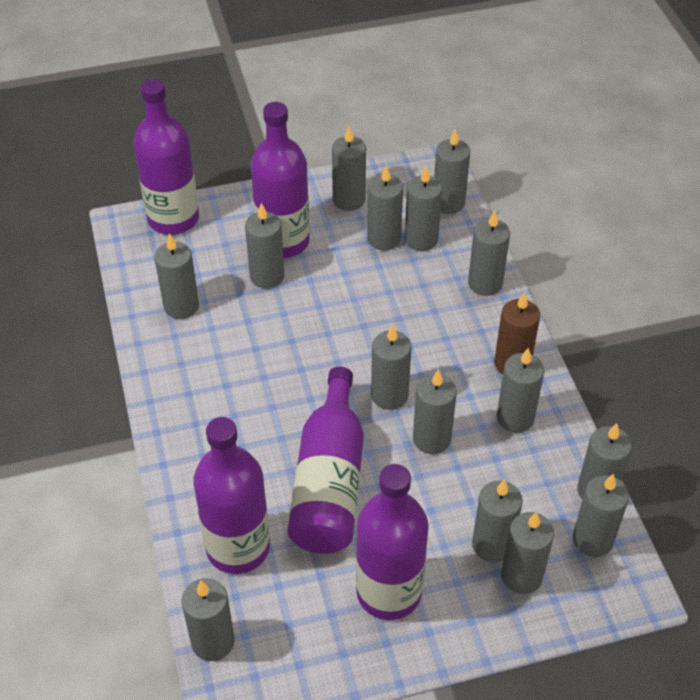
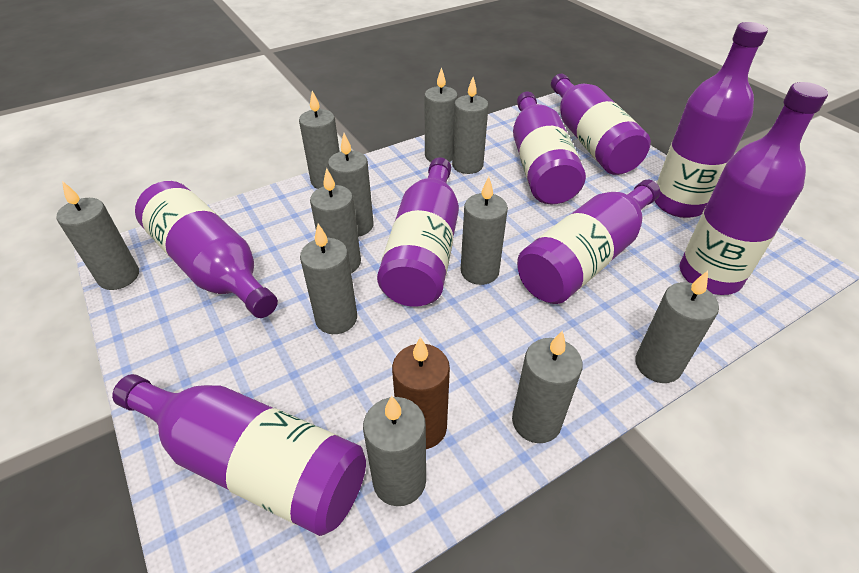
grey candle: [155,233,199,319] [181,578,235,661] [245,203,284,289] [332,126,366,211] [367,165,403,250] [371,325,412,410] [405,166,442,251] [413,369,457,454] [434,129,470,214] [468,210,510,296] [472,479,523,562] [497,348,544,433] [501,512,554,594] [573,474,629,557] [577,423,632,500] = 15 -> [57,181,139,290] [299,91,340,189] [300,224,357,334] [310,168,361,273] [328,133,374,237] [363,396,426,506] [424,67,458,162] [452,77,489,174] [461,177,508,285] [512,330,583,443] [635,271,719,383] = 11
purple bottle: [133,79,199,235] [193,417,270,574] [250,102,310,258] [288,367,364,554] [356,464,429,620] = 5 -> [112,374,366,536] [135,181,278,318] [377,157,459,307] [513,92,586,204] [517,180,660,304] [551,74,651,175] [655,22,768,218] [680,82,828,295] = 8

